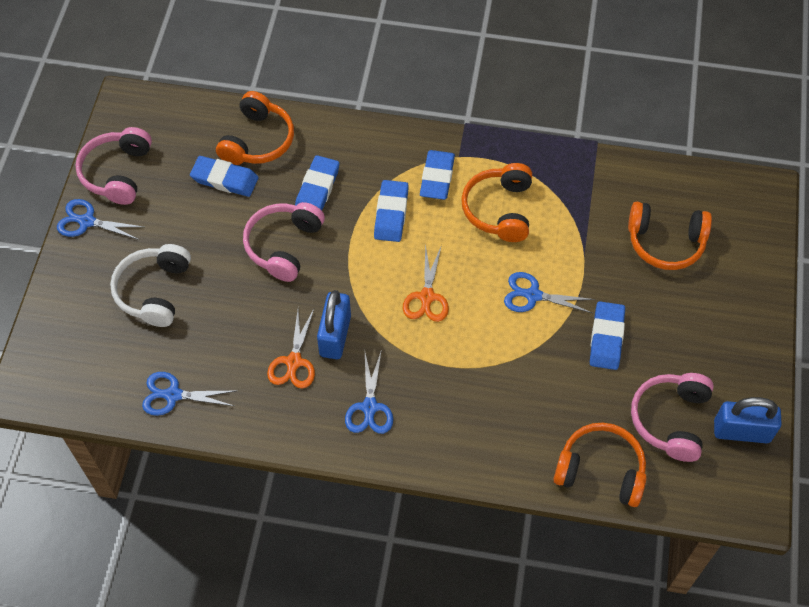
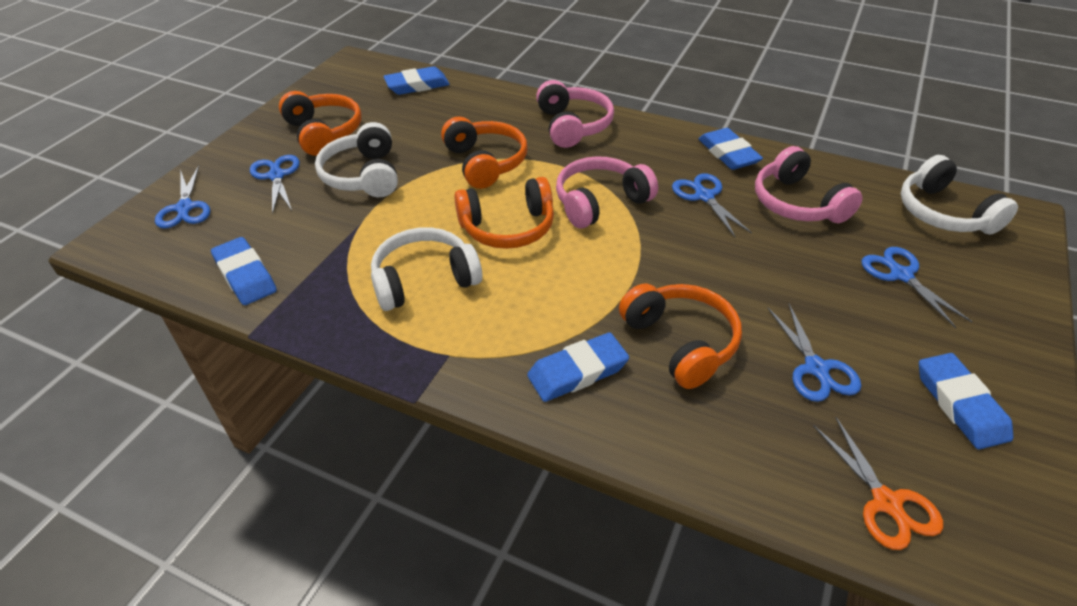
blue padlock: [317,290,351,359] [714,397,782,443] = 2 -> none = 0
blue scissors: [57,199,144,240] [142,372,235,416] [345,349,393,434] [504,272,595,313] = 4 -> [155,166,211,229] [250,155,300,215] [672,174,752,237] [768,304,861,402] [862,247,973,328] = 5
orange scissors: [267,307,315,389] [403,244,449,322] = 2 -> [814,417,943,550] = 1
white headphones: [110,244,191,327] = 1 -> [315,122,398,197] [371,227,482,311] [901,155,1018,235] = 3

